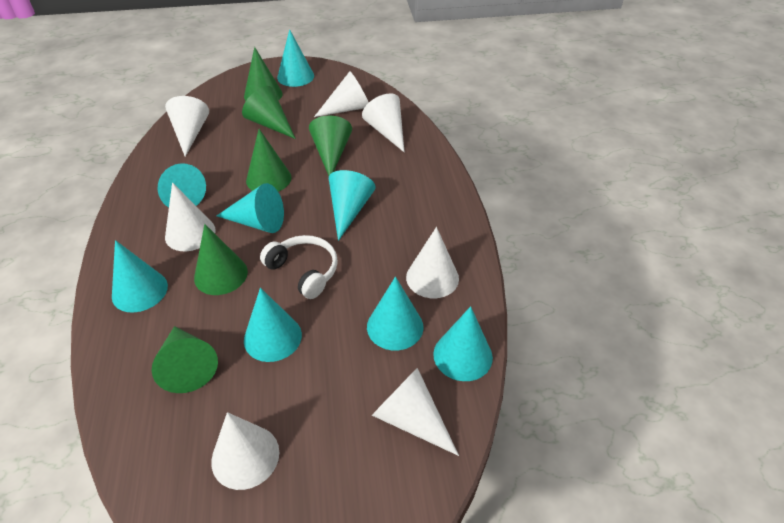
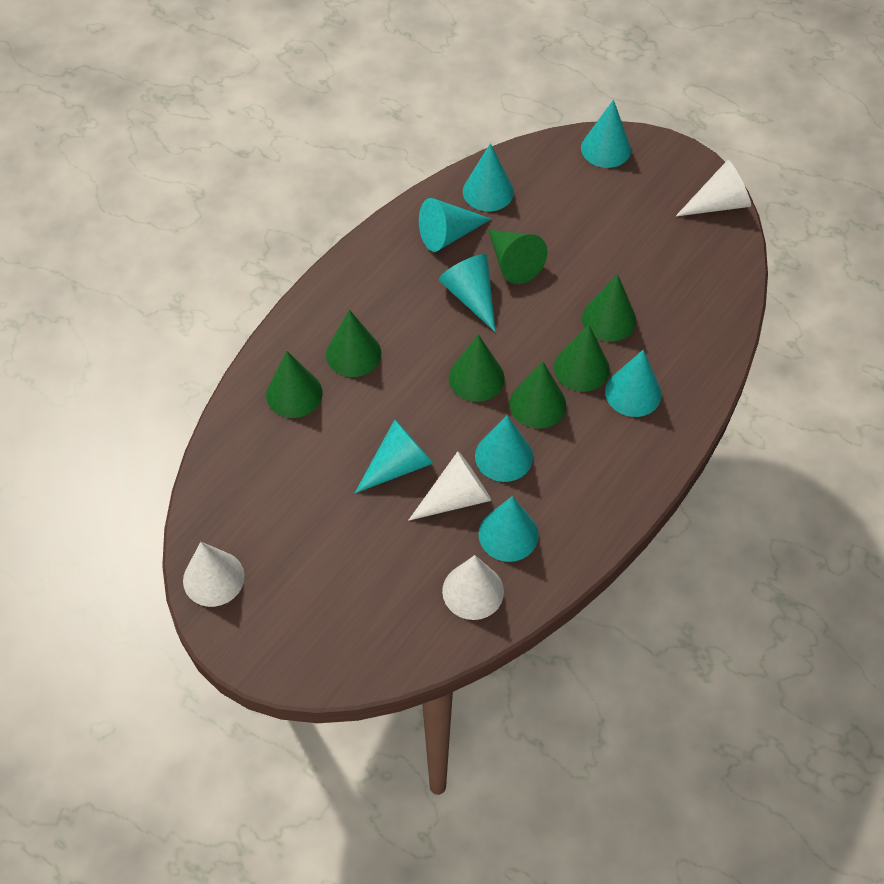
green cone: [152,326,218,393] [194,224,248,295] [242,86,296,139] [244,47,283,101] [246,129,291,192] [309,116,352,176] = 6 -> [266,351,323,418] [326,309,381,377] [449,334,505,402] [488,230,547,284] [510,362,566,429] [554,325,610,392] [582,274,636,342] = 7
white cone: [165,96,209,157] [165,182,215,251] [211,412,279,490] [314,71,369,117] [362,93,405,152] [372,368,459,456] [406,227,459,298] = 7 -> [183,542,245,607] [408,451,491,521] [442,555,504,620] [676,160,751,216] = 4
white headphones: [260,235,338,299] = 1 -> none = 0

